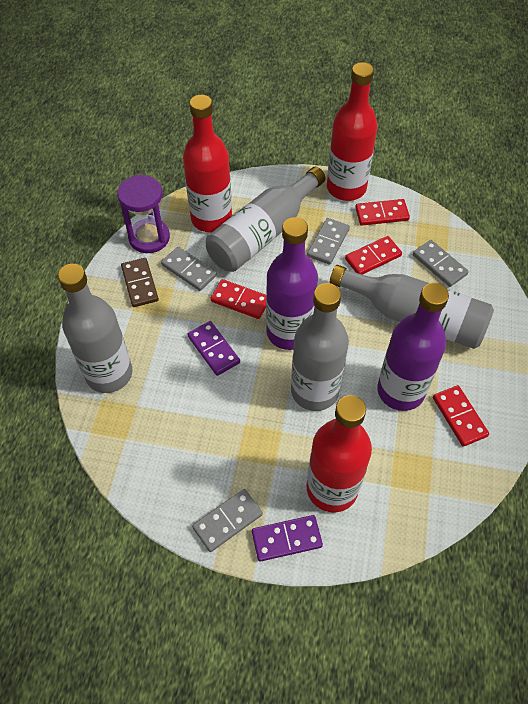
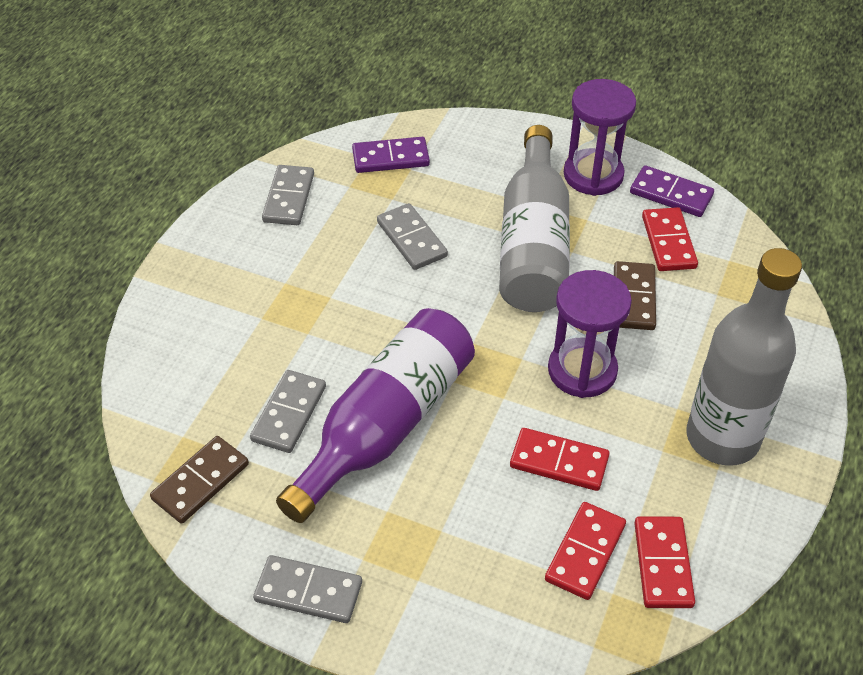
brown domino: [121,258,159,307] = 1 -> [150,436,249,524] [614,261,656,330] = 2
grey bottle: [58,264,132,393] [206,167,325,272] [291,283,349,411] [330,265,494,349] = 4 -> [499,125,570,312] [686,248,802,466] = 2
purple bottle: [266,217,318,350] [377,283,449,411] = 2 -> [276,308,475,523] = 1
purple hourglass: [117,175,170,253] = 1 -> [548,270,632,398] [564,79,636,196] = 2
red bottle: [183,95,232,233] [307,395,372,512] [327,62,378,201] = 3 -> none = 0

